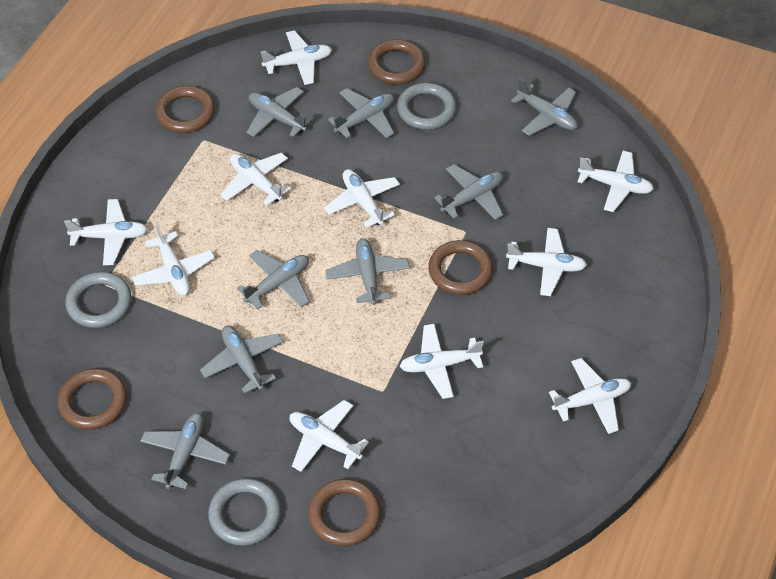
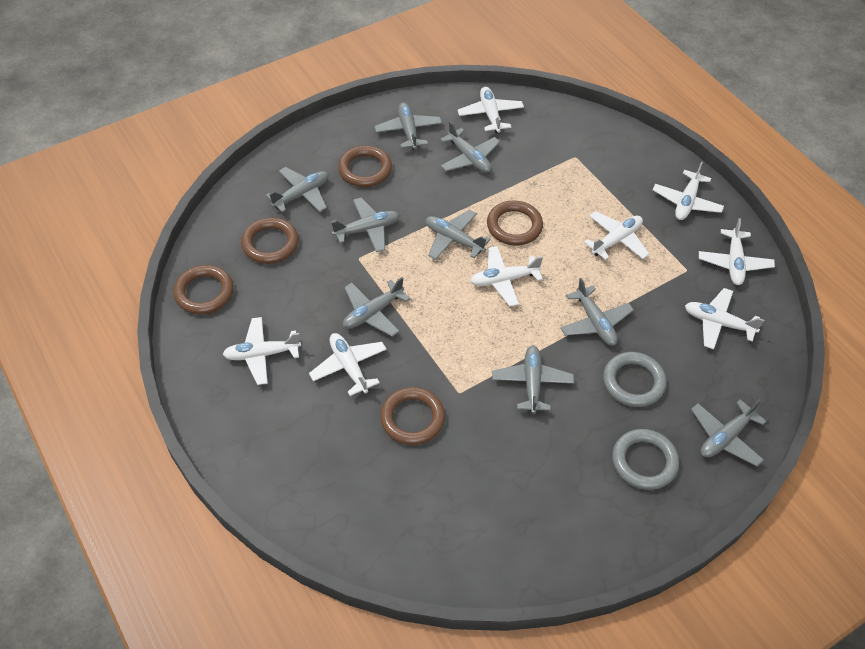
grey plane: [141,413,230,489] [200,326,283,394] [237,250,310,309] [246,87,314,137] [325,238,410,305] [328,88,394,138] [434,164,503,220] [511,79,578,136] = 8 -> [266,167,329,212] [331,198,400,252] [343,277,410,337] [374,102,442,150] [426,209,491,260] [440,121,500,173] [492,346,574,414] [560,278,634,346] [691,399,767,467] = 9
grey ring: [65,272,131,328] [208,478,281,546] [397,83,456,130] = 3 -> [603,352,667,407] [612,429,679,490] = 2
white plane: [64,199,148,265] [132,224,215,296] [221,153,291,206] [261,30,332,85] [290,400,369,472] [324,169,400,228] [400,324,484,399] [506,228,587,296] [549,358,631,434] [578,151,654,212] = 10 -> [223,317,301,385] [309,333,387,396] [458,87,524,133] [471,246,543,306] [584,211,649,260] [653,162,724,220] [685,288,764,350] [699,218,775,285] = 8

